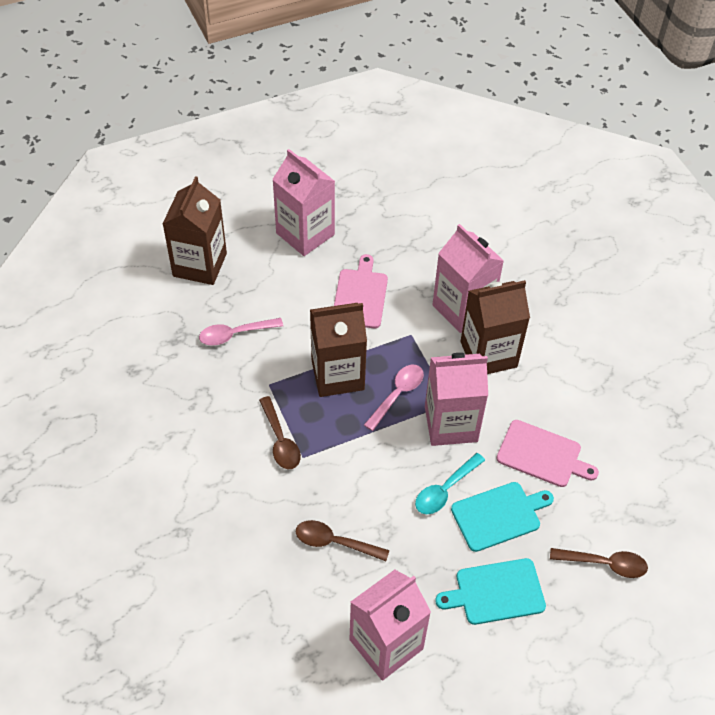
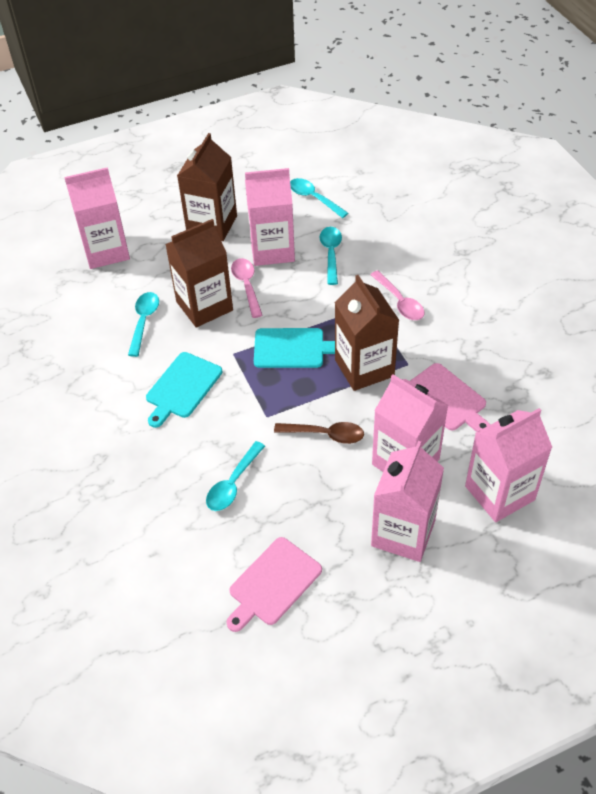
brown spoon: [259,396,301,470] [296,520,389,561] [550,548,648,578] = 3 -> [274,422,364,444] = 1
pink carton: [272,149,335,256] [349,570,431,681] [425,353,488,446] [432,224,504,333] = 4 -> [64,167,130,269] [245,168,295,266] [371,441,444,562] [372,375,448,472] [465,408,552,522] = 5
turquoise spoon: [415,453,485,514] = 1 -> [128,292,159,357] [206,441,265,511] [290,178,348,218] [320,227,342,285] = 4

